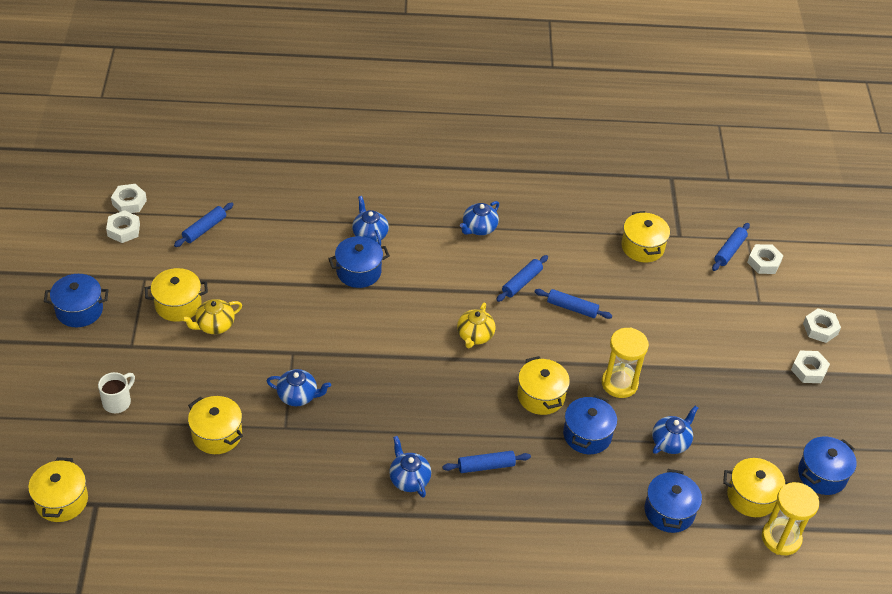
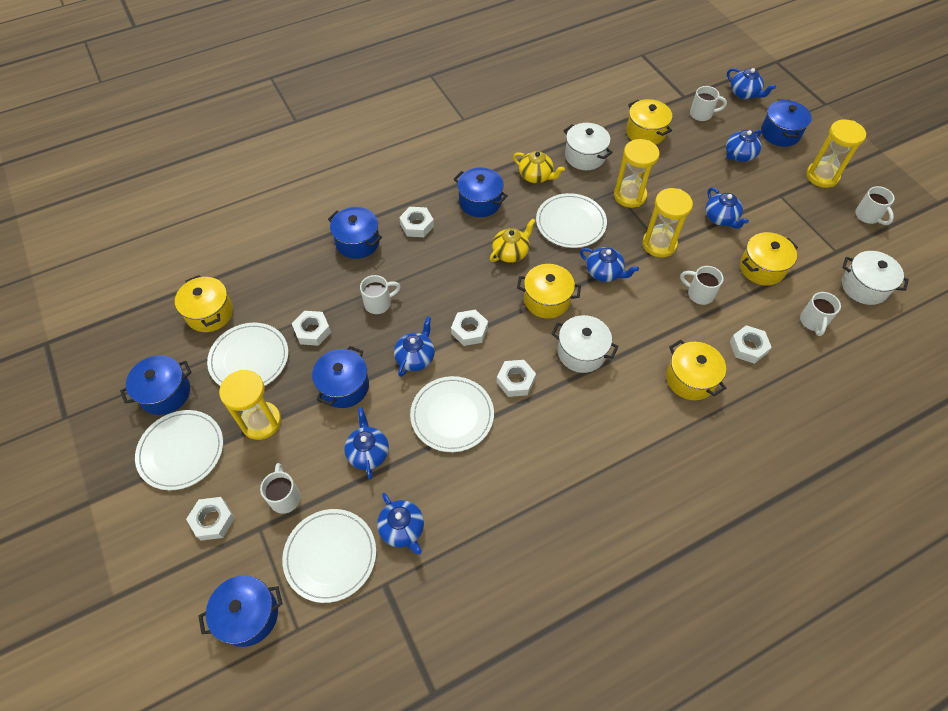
blue pot: [44,274,108,327] [328,236,390,288] [563,395,617,454] [645,469,702,533] [798,437,857,495] = 5 -> [120,355,192,415] [198,575,282,647] [312,346,369,408] [328,207,382,259] [454,167,508,217] [761,99,812,147] = 6
blue rolling pin: [174,203,234,247] [442,451,531,473] [496,255,548,302] [535,289,612,319] [712,223,750,271] = 5 -> none = 0
blue teapot: [267,369,331,406] [352,196,389,246] [389,436,431,498] [460,201,499,235] [652,406,698,454] = 5 -> [344,407,389,479] [377,493,424,555] [394,316,435,377] [580,247,639,282] [705,187,749,229] [726,130,761,162] [727,68,776,99] = 7
white mug: [98,372,135,413] = 1 -> [260,463,301,514] [360,275,401,314] [680,266,723,305] [690,86,727,121] [800,292,841,336] [855,186,895,225] = 6
white nut: [106,210,140,243] [111,184,147,213] [747,244,783,274] [791,351,830,383] [803,308,841,343] = 5 -> [186,497,235,541] [292,311,331,346] [399,207,434,237] [451,309,488,346] [497,360,536,397] [730,325,772,364] = 6
white plate: none = 0 -> [135,410,223,490] [207,323,288,386] [282,509,376,603] [410,376,494,452] [536,193,607,248] = 5
white pot: none = 0 -> [552,315,619,373] [564,123,613,170] [842,251,909,305] = 3
yellow hourglass: [602,327,649,398] [762,482,819,555] = 2 -> [219,370,281,440] [614,139,660,208] [642,188,693,257] [806,119,866,188] = 4
yellow pot: [28,457,88,522] [145,268,208,322] [188,396,243,454] [517,356,570,415] [621,211,670,263] [723,458,789,517] = 6 -> [175,275,233,332] [517,264,581,319] [626,99,672,145] [666,340,726,400] [740,232,798,286] = 5

